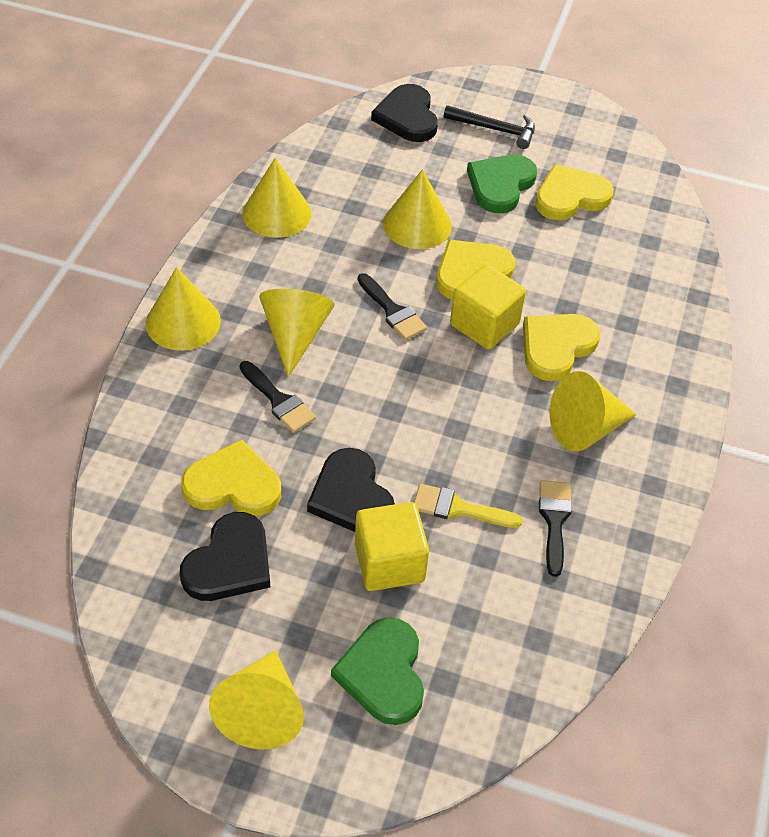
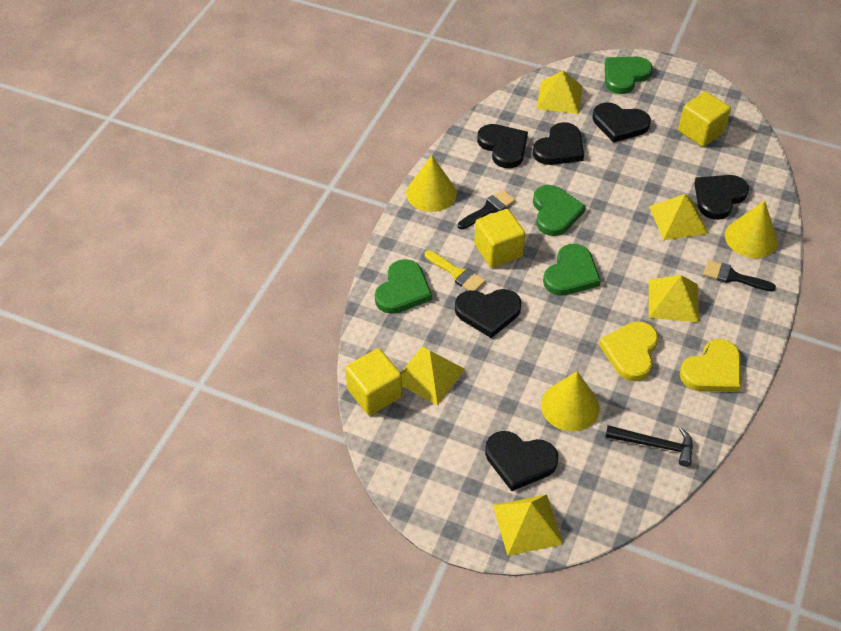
black brush: [239,361,316,433] [358,273,427,340] [539,480,572,577] = 3 -> [458,190,515,229] [703,260,776,291] = 2
black heart: [180,512,270,601] [307,448,395,532] [371,84,438,142] = 3 -> [455,289,522,338] [477,124,528,168] [485,431,558,491] [533,122,584,165] [593,102,651,143] [694,175,749,220] = 6
green heart: [331,617,424,725] [467,154,537,213] = 2 -> [375,259,432,314] [533,185,586,236] [543,244,601,296] [605,57,653,94] = 4
yellow cone: [146,267,221,351] [209,650,304,749] [242,158,312,238] [259,289,335,377] [383,169,452,249] [550,371,637,451] = 6 -> [406,155,457,212] [541,371,600,431] [725,200,778,258] = 3
yellow cube: [355,502,429,591] [450,264,526,349] = 2 -> [345,348,402,415] [474,209,525,268] [678,91,731,147] = 3
yellow heart: [181,440,281,516] [436,239,515,300] [523,314,600,381] [535,164,614,220] = 4 -> [599,321,658,381] [680,339,741,392] = 2
yellow pyramid: none = 0 -> [401,347,465,405] [493,494,563,556] [537,71,583,114] [649,194,708,240] [649,275,699,323] = 5

